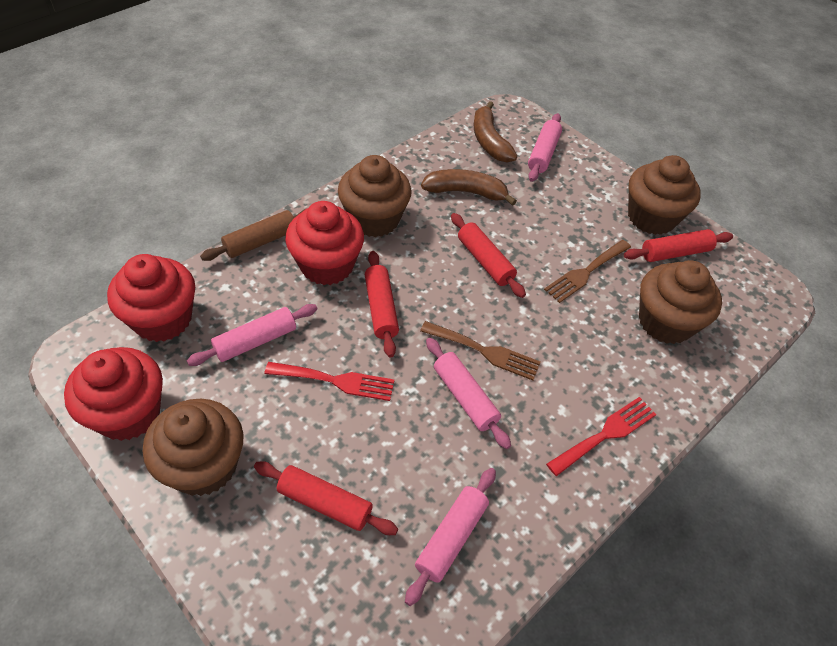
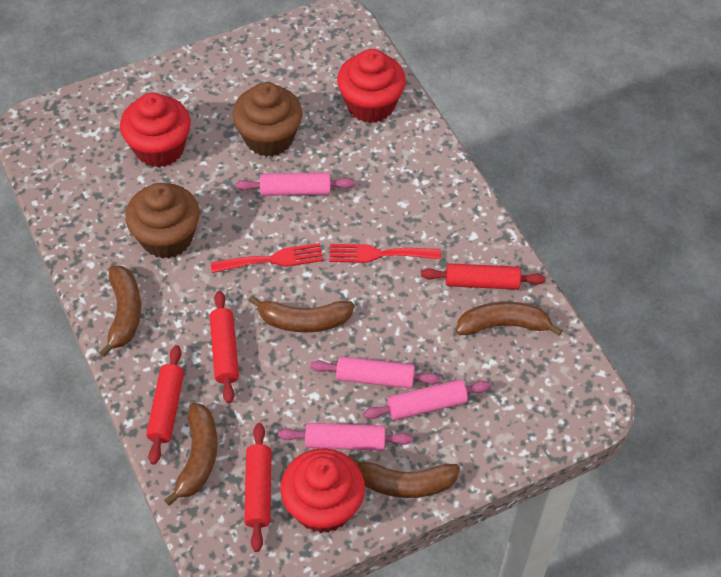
brown banana: [421,169,517,206] [474,101,517,163] = 2 -> [99,266,141,357] [164,403,218,506] [249,295,354,333] [348,454,460,498] [456,302,563,336] = 5
brown cupcake: [143,399,244,496] [338,155,411,237] [628,155,701,235] [639,260,722,344] = 4 -> [125,183,200,259] [232,82,302,157] = 2
brown fork: [420,321,541,380] [544,240,631,303] = 2 -> none = 0
brown rolling pin: [200,209,305,261] = 1 -> none = 0

